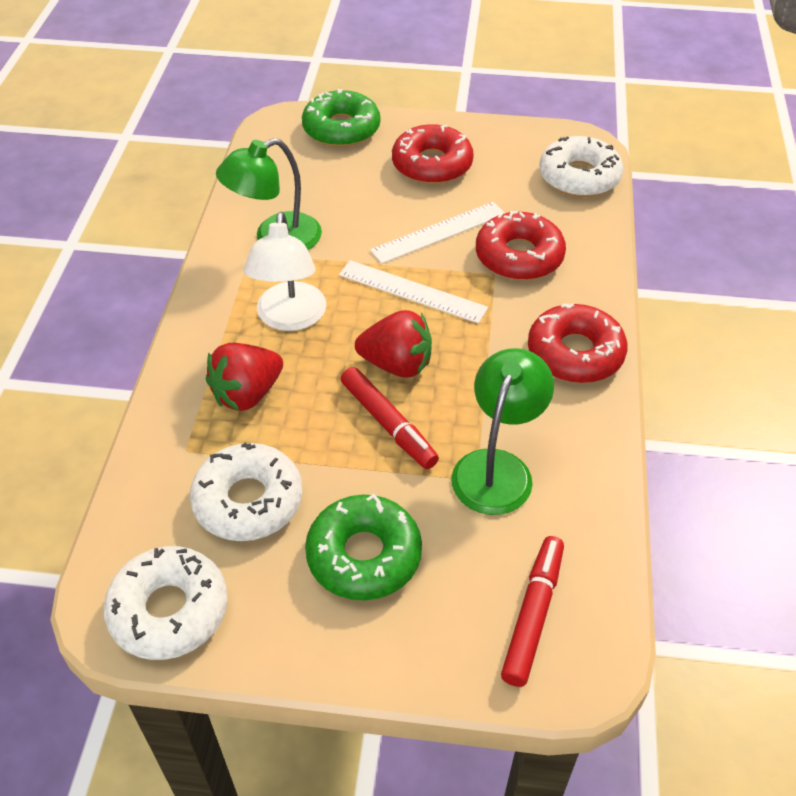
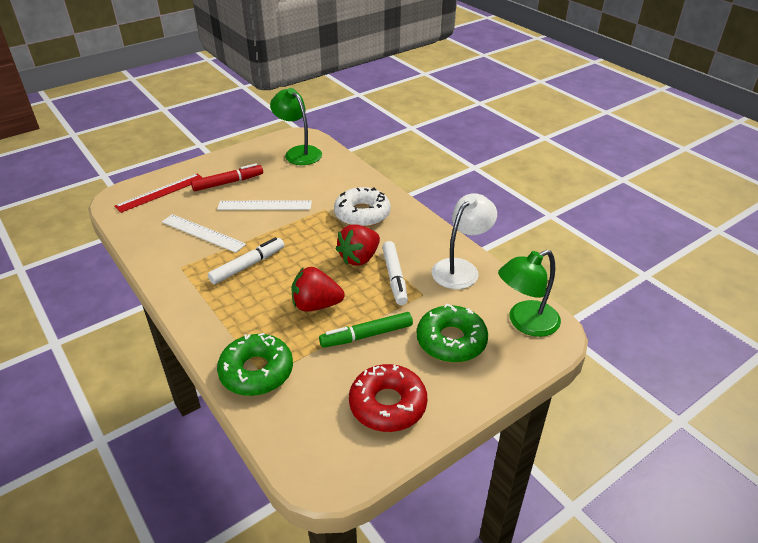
green marker: none = 0 -> [319,312,413,348] = 1
red donut: [392,124,474,184] [476,211,566,280] [528,303,628,383] = 3 -> [349,364,427,432] = 1
red marker: [341,367,439,469] [501,536,564,687] = 2 -> [191,164,263,191] = 1
red ruler: none = 0 -> [114,173,202,213] = 1
white donut: [103,546,228,660] [190,443,303,541] [539,136,623,197] = 3 -> [334,187,391,227] = 1
white marker: none = 0 -> [208,237,284,284] [382,241,408,305] = 2

